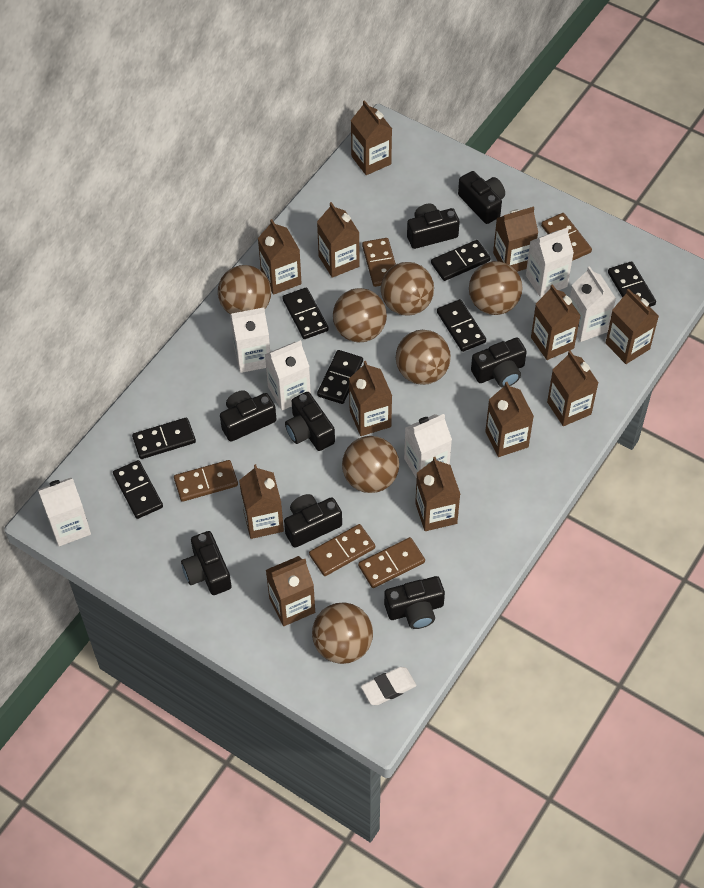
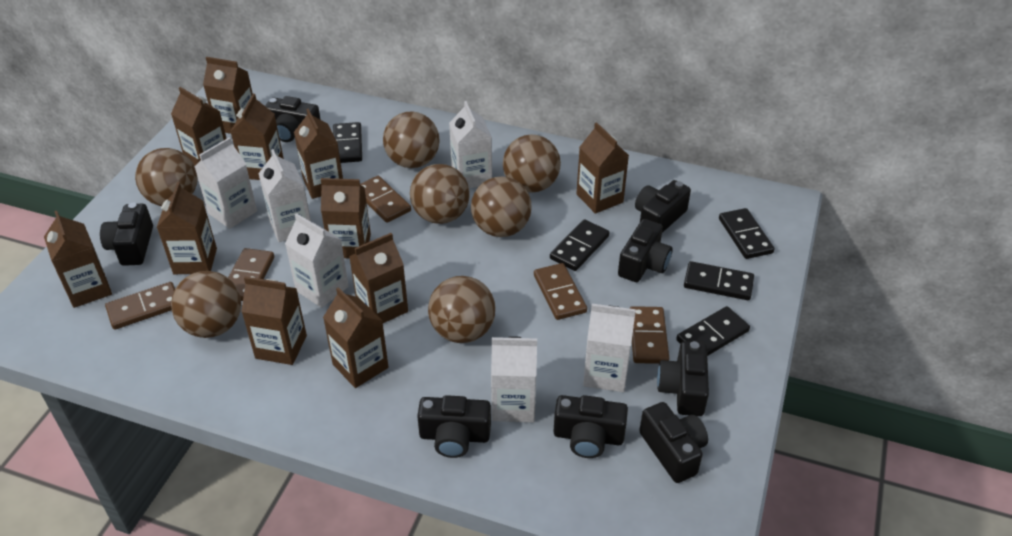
black domino: [113,460,163,519] [132,418,196,459] [282,287,329,339] [317,350,363,404] [431,240,490,281] [437,299,486,352] [608,261,656,307] = 7 -> [333,122,362,163] [550,219,609,271] [676,306,750,356] [684,261,754,300] [719,208,774,259] = 5
brown carton: [239,464,284,539] [258,219,302,295] [266,556,315,626] [317,202,360,278] [349,361,392,436] [351,100,392,175] [415,457,460,531] [485,382,534,457] [493,207,538,272] [531,284,581,360] [547,351,599,426] [605,289,659,364] = 12 -> [44,211,112,308] [157,182,217,274] [171,87,227,165] [203,57,253,134] [230,94,284,180] [241,276,307,365] [294,109,343,199] [321,178,371,259] [323,287,388,388] [349,233,408,323] [577,122,629,214] = 11
white eraser: [361,667,416,705] = 1 -> none = 0

